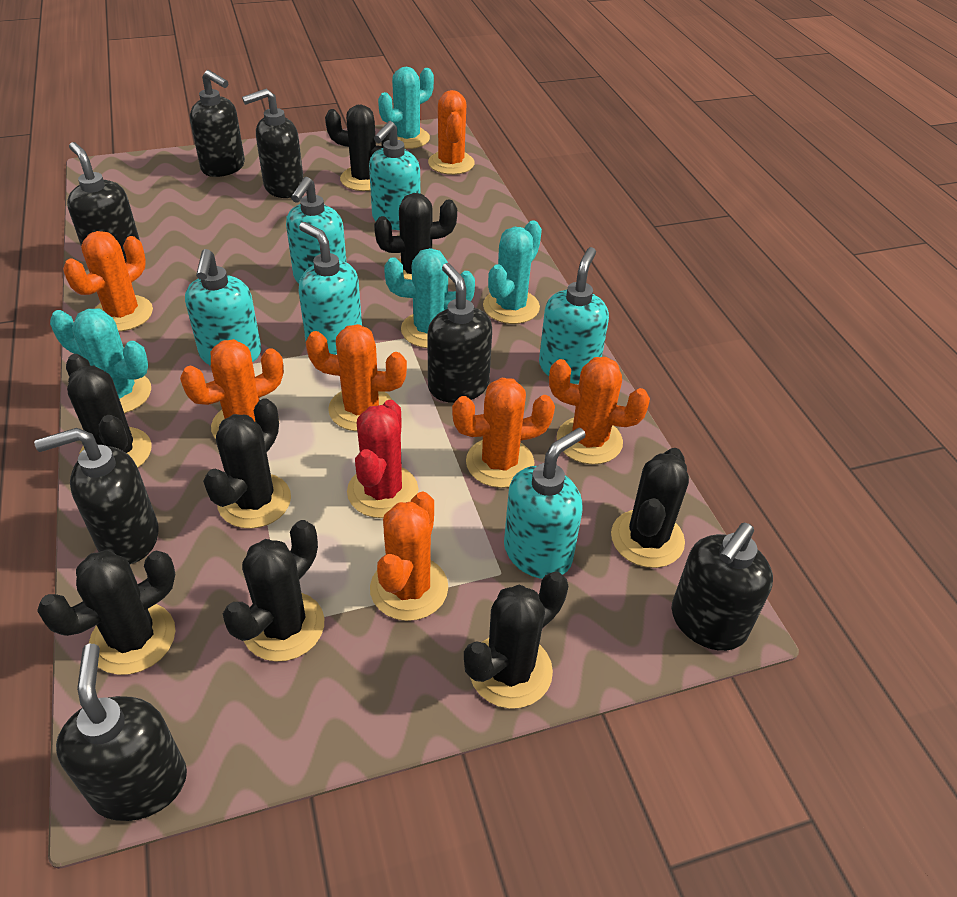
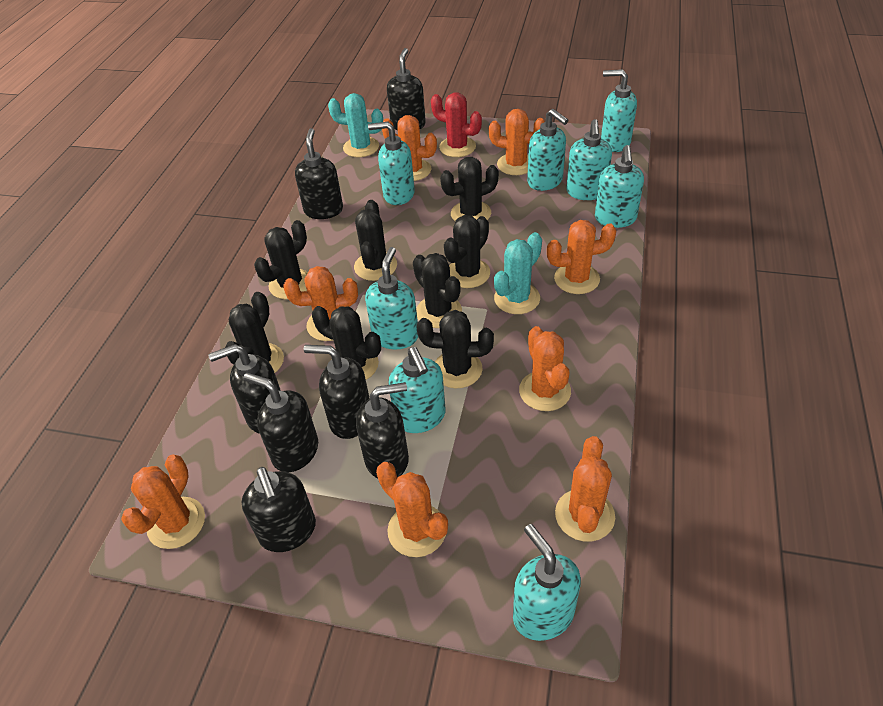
orange cactus: [63,231,153,332] [180,339,284,438] [306,324,407,431] [370,491,448,621] [428,90,475,175] [452,378,555,488] [549,357,650,464] = 7 -> [121,455,205,549] [284,266,358,341] [376,462,448,557] [382,115,437,181] [489,109,545,175] [519,326,571,411] [547,220,616,294] [555,436,615,542] = 8
turquoise cactus: [50,309,151,414] [378,67,434,149] [384,248,475,348] [483,220,542,324] = 4 -> [328,93,383,157] [494,232,542,314] = 2
turquoise soap dispenser: [185,249,261,366] [286,177,347,284] [299,222,362,355] [369,121,421,230] [504,428,586,579] [539,247,609,384] = 6 -> [365,247,418,349] [368,122,415,205] [388,347,445,433] [513,524,581,641] [527,109,568,191] [566,119,612,200] [595,145,644,228] [601,69,637,152] = 8

